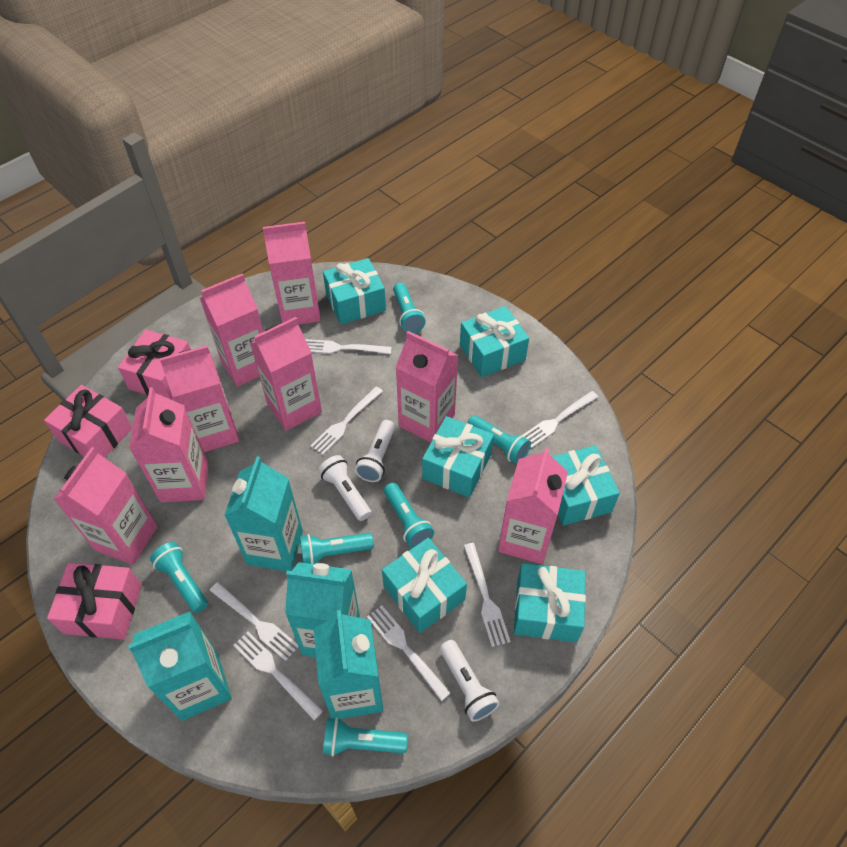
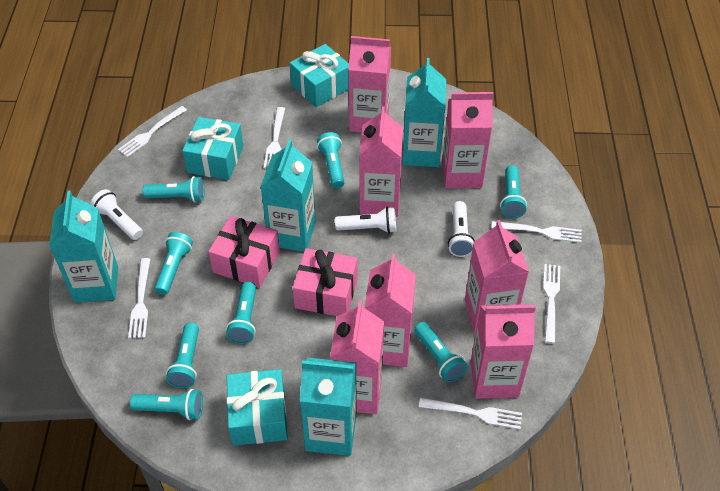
pink carton: [53,447,158,565] [129,387,208,502] [159,345,240,452] [200,273,263,387] [250,317,322,431] [263,222,321,325] [396,331,459,442] [498,447,568,564] = 8 -> [330,301,384,414] [348,36,391,133] [359,106,403,217] [365,254,416,367] [442,92,493,188] [465,220,529,334] [471,304,536,399] = 7
pink gift: [44,385,133,458] [47,563,142,640] [118,329,190,400] = 3 -> [208,216,280,288] [293,248,358,316] = 2
turquoise flashlight: [150,542,208,613] [300,533,374,564] [323,717,408,756] [384,483,434,548] [393,282,426,333] [467,415,531,464] = 6 -> [130,389,203,420] [142,176,205,202] [154,232,193,295] [166,323,199,388] [226,282,256,344] [317,132,345,188] [414,322,468,382] [500,165,527,218] = 8
turquoise gift: [323,258,386,324] [382,538,467,633] [422,416,494,498] [460,306,529,377] [514,563,586,642] [552,445,620,526] = 6 -> [182,117,244,180] [227,369,288,446] [290,44,349,107] = 3
white fork: [210,582,299,661] [233,631,323,720] [305,339,392,354] [311,386,383,455] [367,605,450,701] [464,543,511,647] [523,391,598,448] = 7 -> [118,106,187,157] [128,258,150,338] [264,107,285,169] [419,398,522,429] [492,221,582,243] [543,264,560,344] = 6

